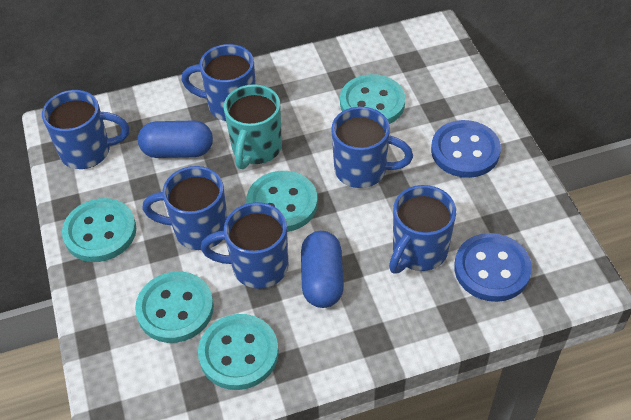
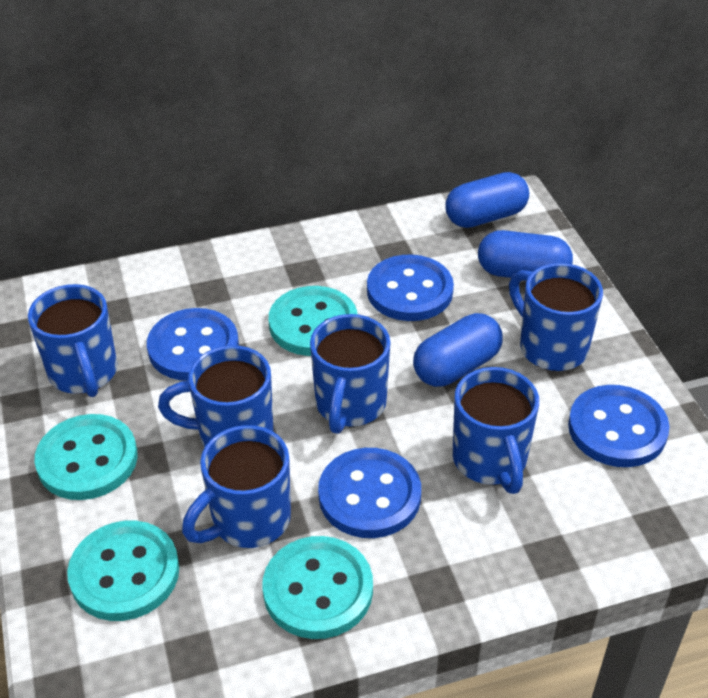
blue button: [431,120,501,178] [454,233,532,302] = 2 -> [147,308,239,381] [318,448,421,538] [367,254,454,321] [568,385,669,467] = 4
blue capsule: [138,120,213,158] [301,231,344,308] = 2 -> [413,313,503,387] [446,172,529,228] [478,230,573,278] = 3
turquoise button: [62,198,136,262] [135,271,214,343] [198,314,279,390] [246,171,318,232] [340,74,405,124] = 5 -> [34,414,138,500] [67,521,179,621] [262,536,373,639] [269,286,357,356] = 4
turquoise mug: [224,84,282,169] = 1 -> none = 0

